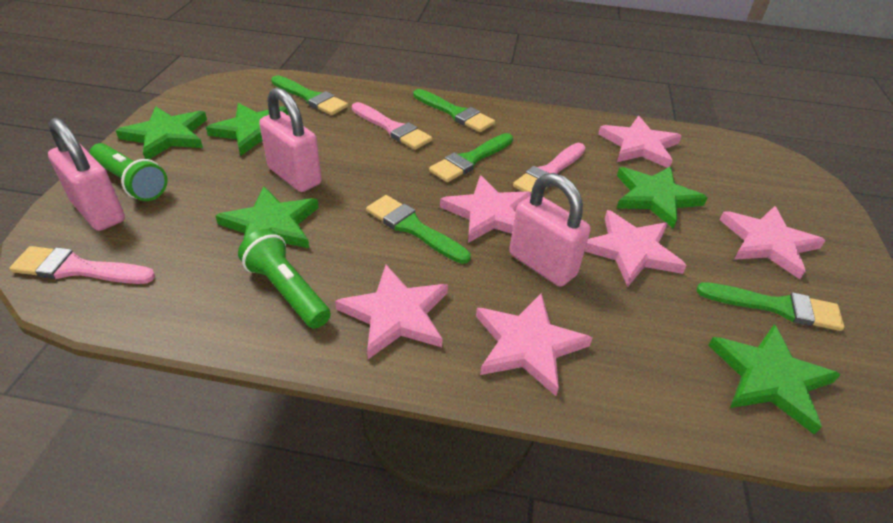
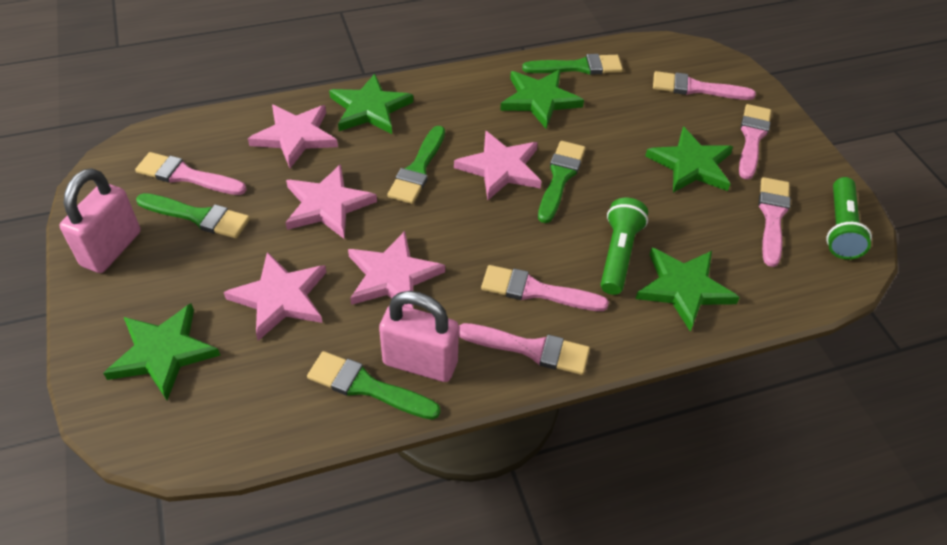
pink brush: [9,246,155,284] [352,102,432,150] [513,143,586,192] = 3 -> [135,152,247,195] [459,323,590,375] [481,265,609,311] [653,71,756,100] [739,104,771,180] [759,177,790,267] = 6
pink padlock: [48,118,125,231] [259,87,322,192] [509,173,591,287] = 3 -> [60,168,141,273] [379,291,459,382] = 2
pink star: [335,265,448,359] [440,175,532,243] [476,293,592,396] [585,210,687,287] [598,116,682,168] [720,206,826,279] = 6 -> [224,252,327,341] [248,105,338,168] [285,164,377,239] [348,231,445,308] [454,131,541,200] = 5

